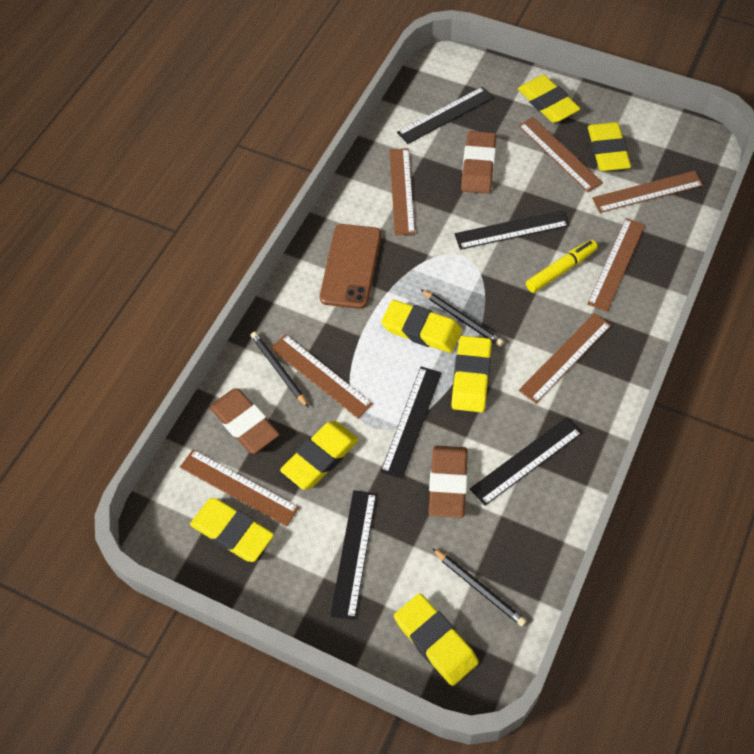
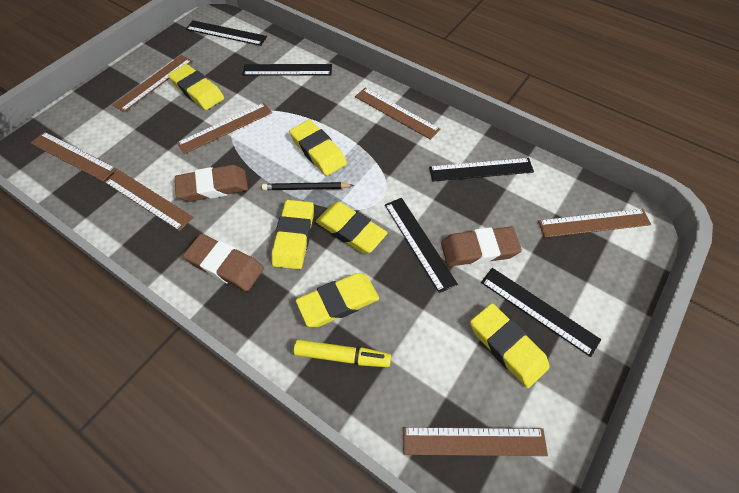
black pencil: [251,332,309,408] [420,289,504,346] [432,548,527,626] = 3 -> [262,182,354,190] = 1
brown phone: [320,224,381,309] = 1 -> none = 0
yellow eraser: [190,498,274,562] [280,421,359,490] [381,300,462,353] [394,593,479,686] [451,336,492,412] [518,75,580,123] [588,122,631,171] = 7 -> [168,64,224,110] [272,200,314,269] [289,120,347,176] [296,273,379,327] [316,202,387,254] [470,303,550,388] = 6

